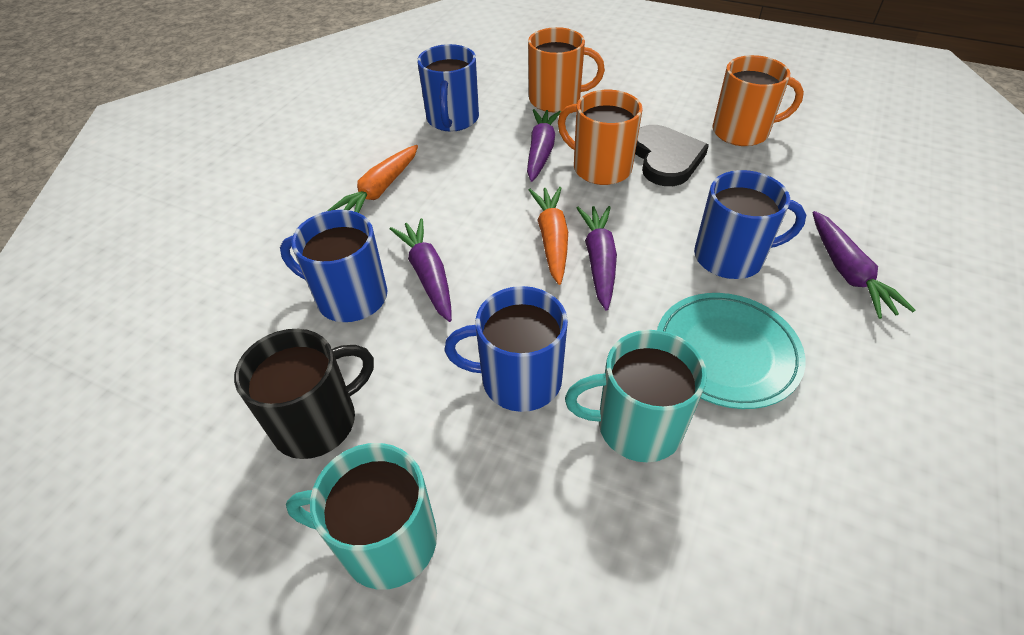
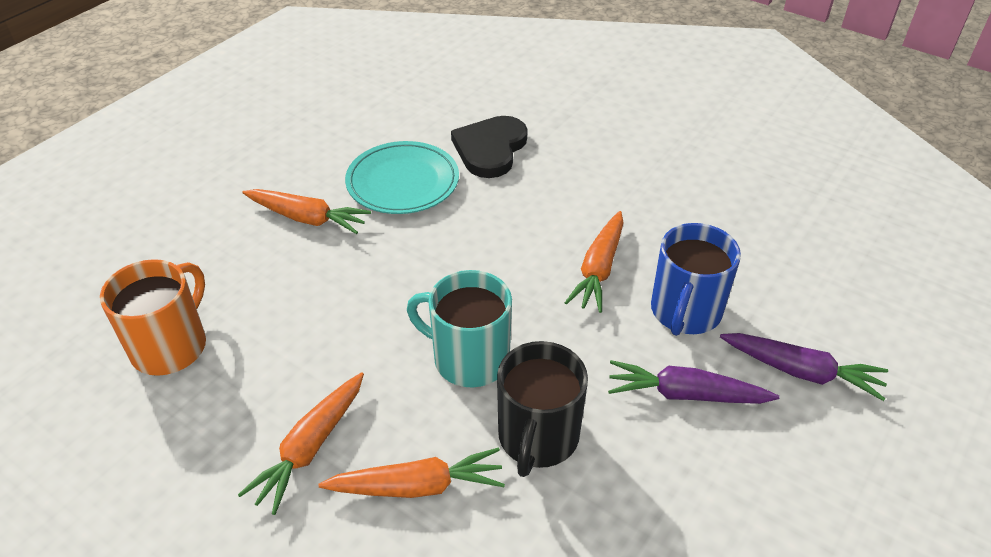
blue mug: [280,210,388,322] [417,44,479,132] [444,286,568,412] [694,170,806,279] = 4 -> [651,223,741,336] = 1
orange carrot: [327,145,418,213] [529,187,568,285] = 2 -> [238,372,364,515] [242,189,371,234] [318,448,505,498] [565,211,624,313] = 4
orange mug: [528,27,605,113] [558,90,643,185] [712,55,804,146] = 3 -> [100,259,206,376] = 1
purple carrot: [390,218,452,322] [527,109,561,182] [577,206,617,311] [813,211,915,319] = 4 -> [608,360,780,404] [720,333,888,401] = 2
turquoise mug: [286,443,437,590] [565,330,707,462] = 2 -> [407,270,512,388] = 1

